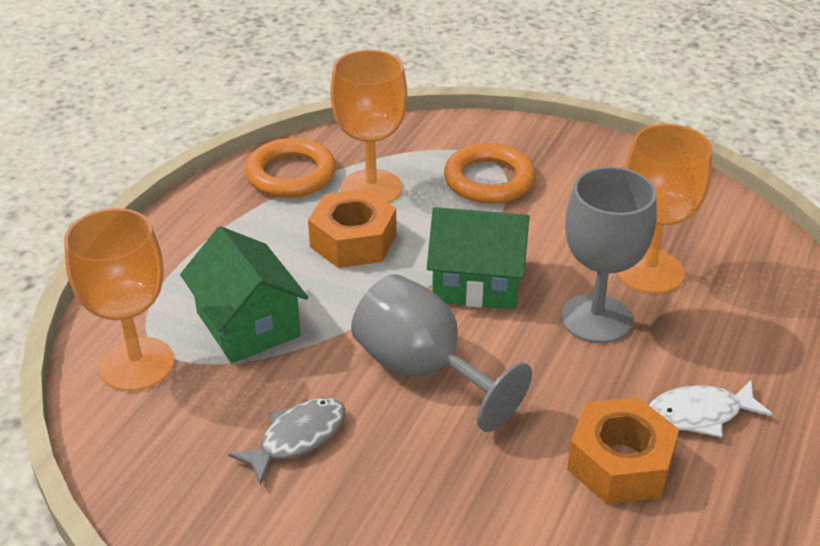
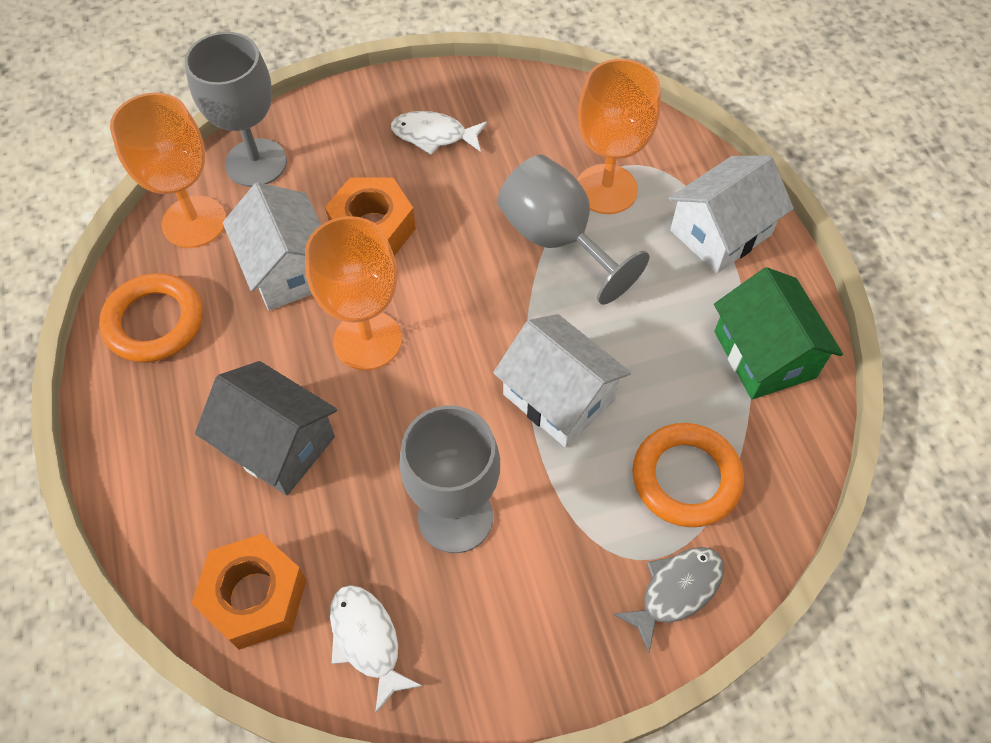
green house: [180,226,308,363] [427,207,529,310] = 2 -> [714,267,843,399] = 1
grey goblet: [351,274,532,432] [561,167,657,343] = 2 -> [185,32,287,187] [399,405,500,553] [497,155,649,305] = 3
grey house: none = 0 -> [195,361,337,496] = 1
white fish: [649,380,773,438] = 1 -> [330,585,422,713] [391,111,487,155] = 2
white house: none = 0 -> [223,182,321,311] [493,314,631,448] [668,155,794,273] = 3

